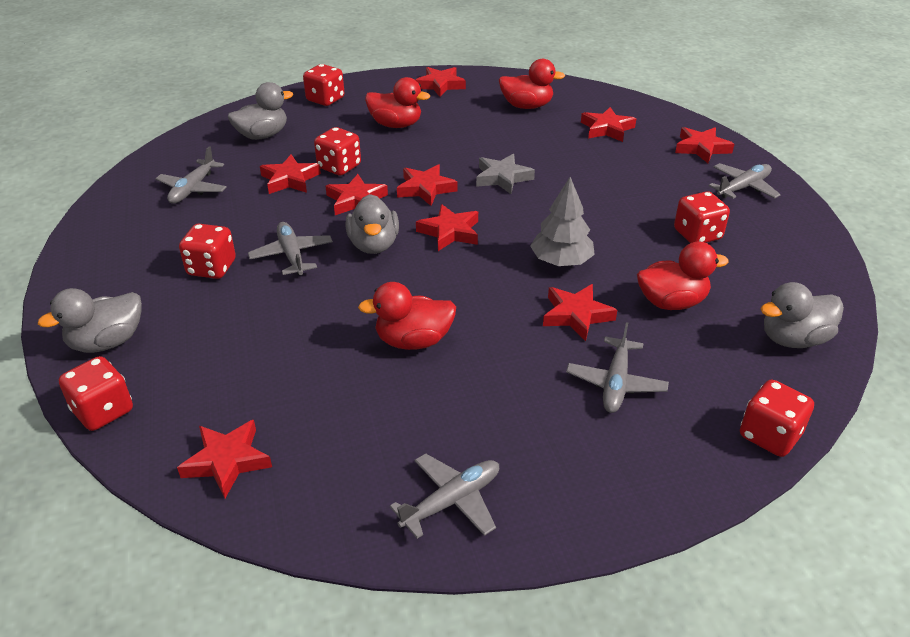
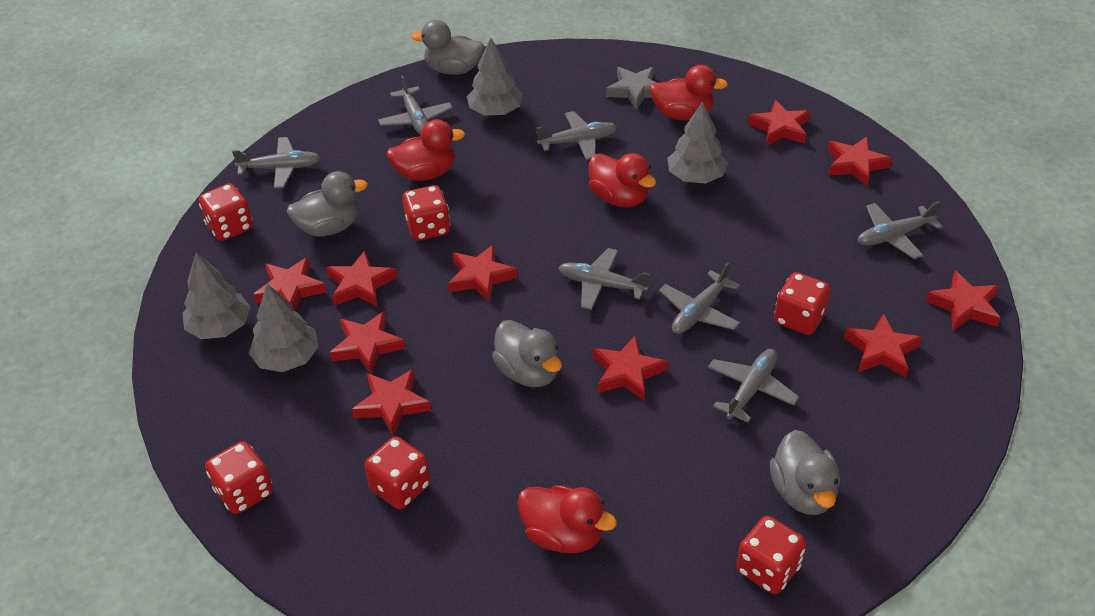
grey plane: [156,146,227,204] [248,222,333,275] [390,453,499,539] [566,322,669,413] [709,163,781,199] = 5 -> [232,137,320,189] [378,75,453,135] [536,111,617,160] [558,248,650,310] [659,262,740,334] [708,349,799,423] [858,201,943,259] = 7
grey tree: [530,177,595,266] = 1 -> [182,253,251,339] [248,284,319,372] [467,38,523,116] [667,101,728,183] = 4
red star: [177,420,272,498] [260,154,321,194] [326,174,388,215] [397,164,458,206] [416,67,466,97] [416,204,478,251] [543,284,617,341] [581,107,636,142] [675,127,734,163] = 9 -> [253,257,326,311] [326,251,397,307] [330,311,405,375] [352,369,431,436] [448,244,517,302] [593,335,667,401] [748,100,810,146] [828,137,892,186] [844,314,922,378] [926,271,1001,331] = 10

